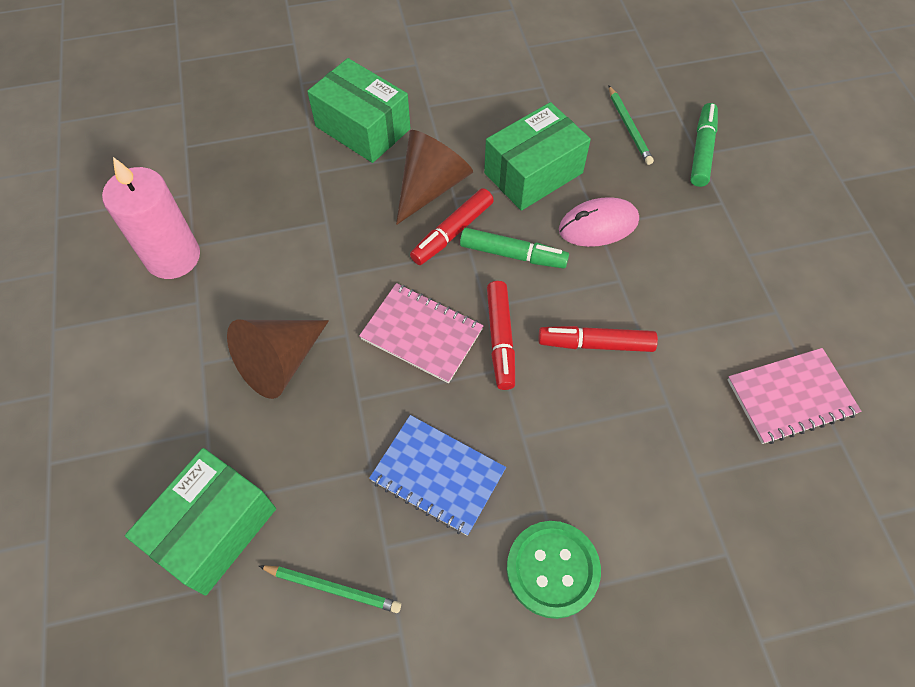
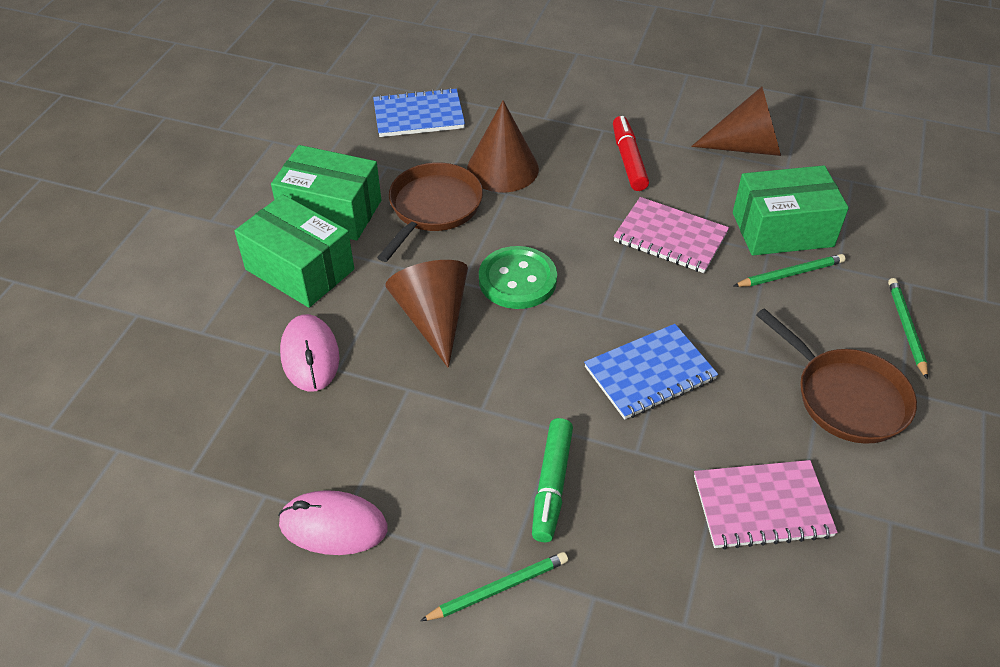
blue notebook: [369,415,506,536] = 1 -> [373,88,465,137] [584,324,718,420] = 2
brown cone: [227,319,329,399] [396,130,473,225] = 2 -> [386,260,468,368] [467,100,539,192] [691,87,781,156] = 3
brown pan: none = 0 -> [377,163,483,262] [756,308,917,444] = 2
green marker: [460,228,569,269] [690,103,718,187] = 2 -> [532,418,573,542] = 1
green pencil: [259,565,401,613] [608,85,654,165] = 2 -> [420,552,568,621] [734,254,845,287] [888,278,928,380] = 3
pink candle: [102,157,200,279] = 1 -> none = 0
pink mouse: [559,197,639,247] = 1 -> [278,490,387,555] [280,314,339,392] = 2
red marker: [410,188,494,265] [487,281,515,390] [538,326,658,352] = 3 -> [613,116,649,191] = 1

